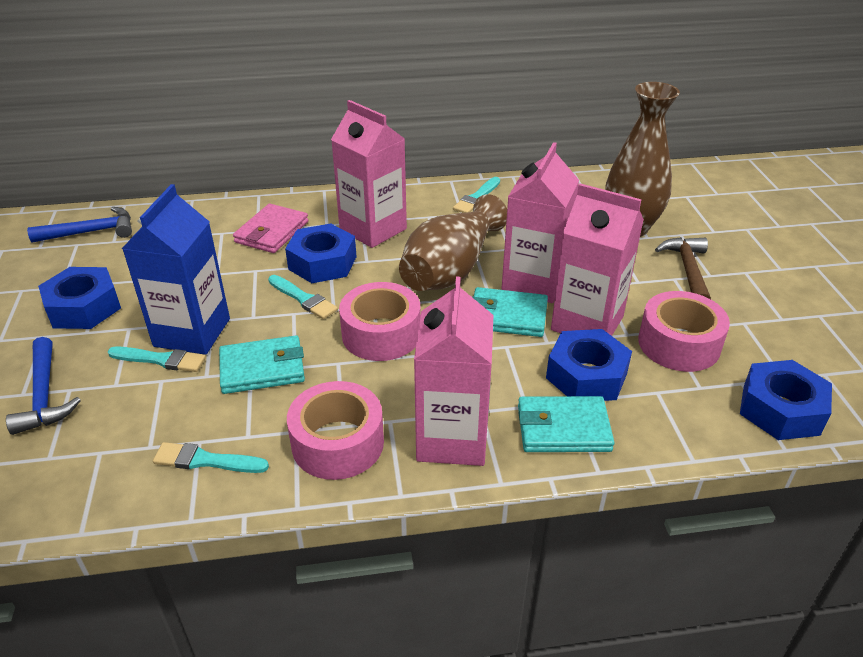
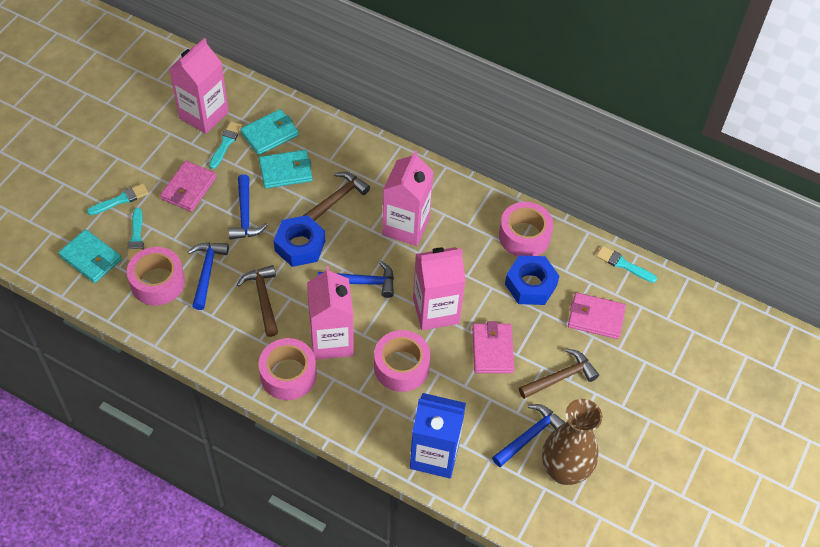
blue hammer: [6,337,81,435] [27,207,132,243] = 2 -> [188,243,229,310] [229,174,268,240] [318,261,394,298] [492,404,566,467] = 4
blue nut: [38,267,121,329] [285,224,357,283] [546,329,632,401] [740,360,832,440] = 4 -> [274,215,325,267] [505,255,559,305] = 2
brown hammer: [655,237,711,299] = 1 -> [237,265,278,337] [303,172,370,221] [519,349,599,399] = 3
brown vase: [399,194,507,291] [605,82,680,237] = 2 -> [542,399,602,485] = 1
pink tape: [287,381,384,480] [339,282,421,361] [638,291,730,372] = 3 -> [127,247,185,306] [258,338,317,400] [374,330,431,392] [499,202,553,257] = 4
pink wallet: [233,204,308,253] = 1 -> [160,161,217,212] [472,321,514,373] [568,293,626,339] = 3

